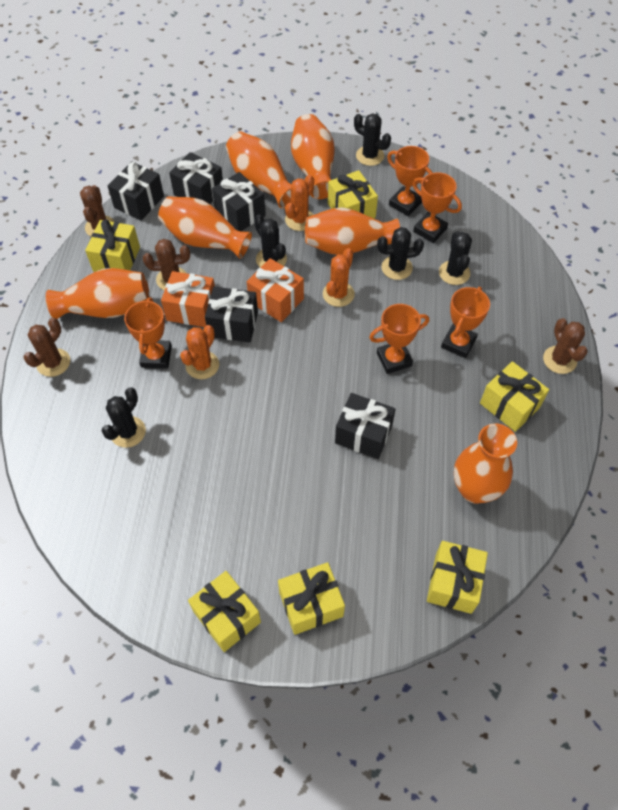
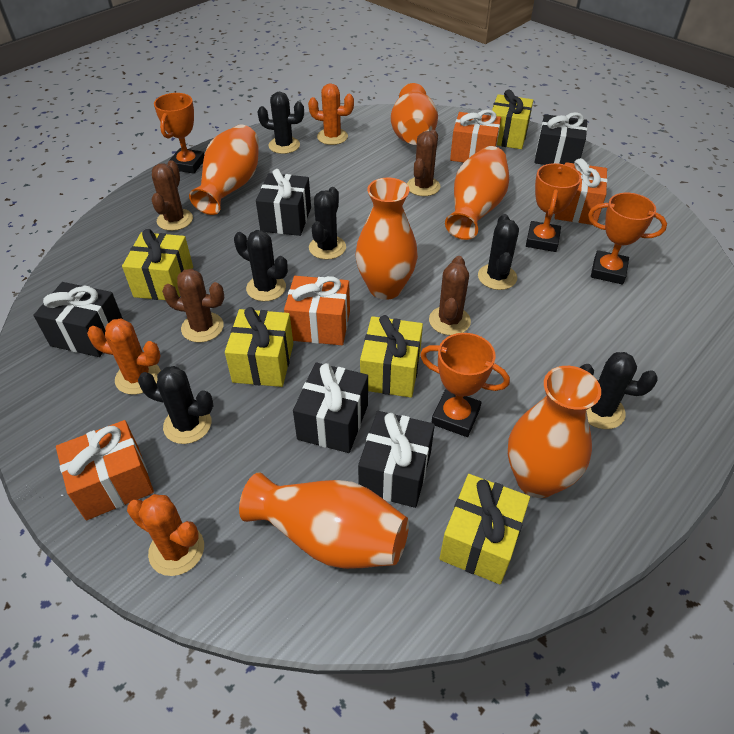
black cactus: [101,387,146,448] [254,214,287,267] [354,113,391,166] [377,227,424,280] [439,231,472,285] = 5 -> [138,366,214,444] [234,230,288,301] [258,92,304,154] [309,187,346,260] [478,214,519,290] [579,352,658,429] = 6
orange gift: [161,271,215,327] [247,258,304,322] = 2 -> [56,420,154,520] [284,276,350,345] [450,110,501,162] [555,158,608,225] = 4
orange trophy: [124,297,172,369] [369,304,429,374] [387,146,433,216] [413,172,462,243] [441,287,490,358] = 5 -> [154,93,204,174] [420,333,510,437] [526,163,581,252] [588,193,667,284] = 4
yellow gift: [85,219,140,272] [188,571,261,652] [278,562,345,635] [328,170,378,219] [427,541,488,614] [480,361,549,432] = 6 -> [122,229,193,300] [225,307,293,387] [360,315,423,398] [439,474,530,584] [490,89,533,149] = 5

